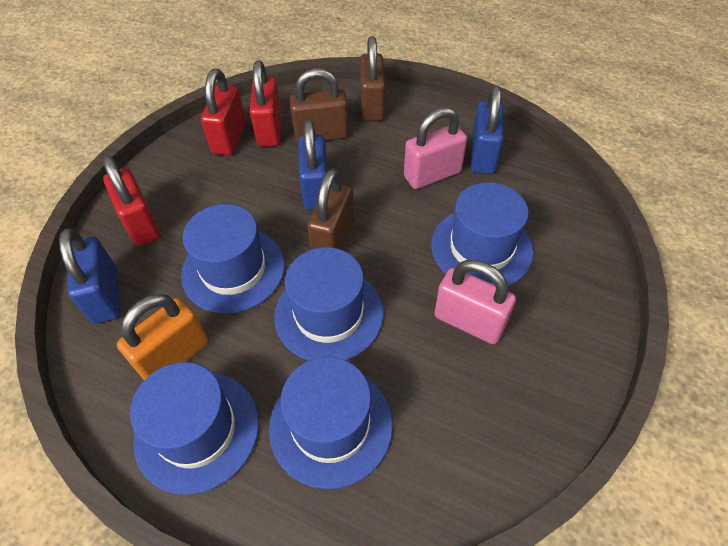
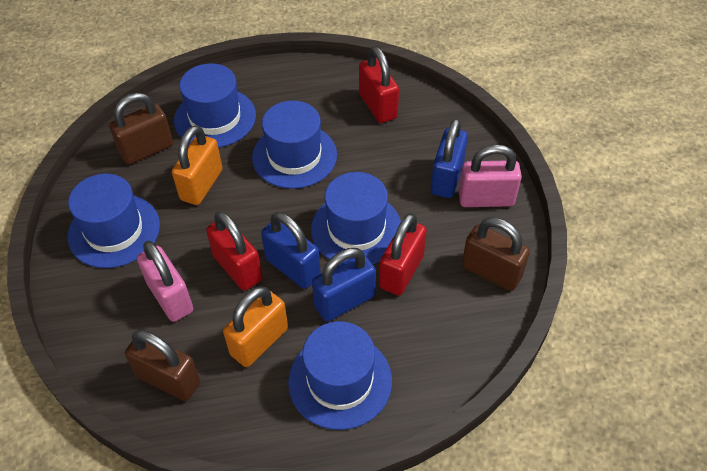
orange padlock: [117,294,208,380] = 1 -> [172,125,223,205] [223,286,288,367] = 2

